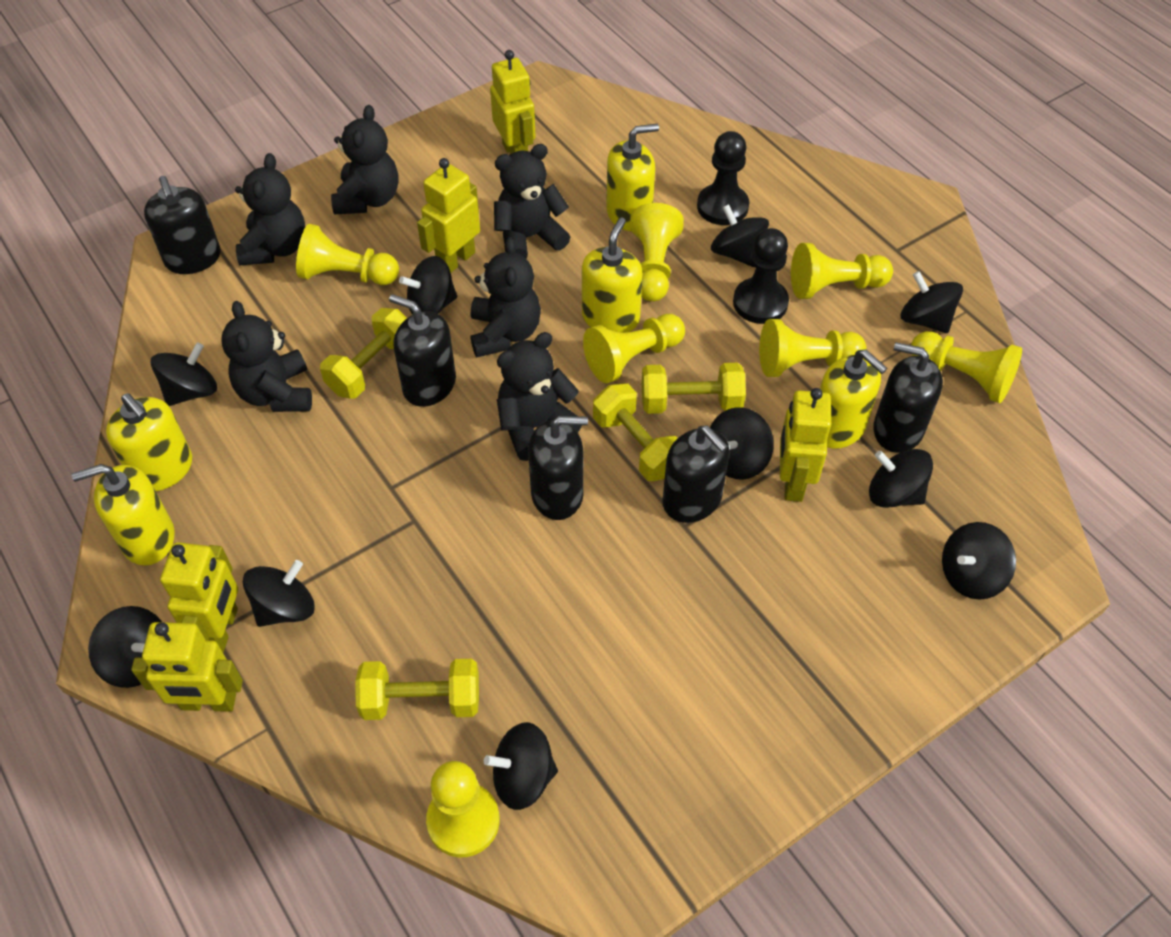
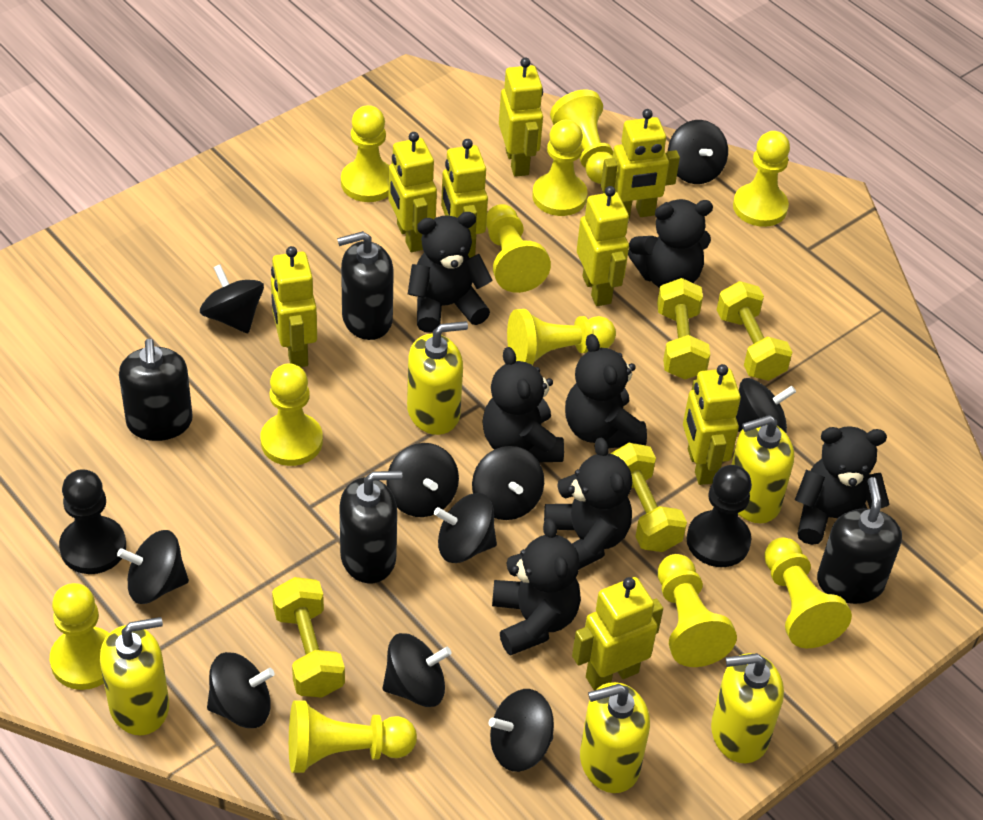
black soap dispenser: [144,176,221,274] [389,294,456,407] [528,416,588,520] [662,426,730,523] [873,342,943,453] = 5 -> [119,339,193,441] [337,231,394,340] [339,471,402,583] [817,477,902,604] = 4
black teddy bear: [221,301,312,412] [235,153,305,265] [331,105,398,215] [471,237,541,357] [494,144,570,259] [497,332,582,461] = 6 -> [408,212,493,333] [482,347,564,462] [492,518,581,656] [544,437,632,569] [565,334,647,448] [628,199,713,288] [795,426,890,545] = 7
yellow pawn: [296,224,399,285] [426,761,500,858] [583,314,685,383] [630,203,684,302] [759,319,866,377] [791,243,893,299] [911,331,1022,403] = 7 -> [50,583,109,690] [260,363,323,466] [289,700,417,773] [341,105,389,202] [486,204,551,293] [507,309,616,365] [532,120,588,216] [550,90,613,184] [658,554,737,667] [733,131,790,227] [764,537,852,648] = 11
yellow robot: [131,622,243,712] [160,542,238,652] [417,158,480,273] [490,50,536,154] [780,388,831,502] = 5 -> [271,246,317,367] [388,132,437,252] [441,139,488,258] [499,58,543,177] [572,577,663,691] [577,186,629,306] [601,109,680,218] [683,364,741,485] = 8

